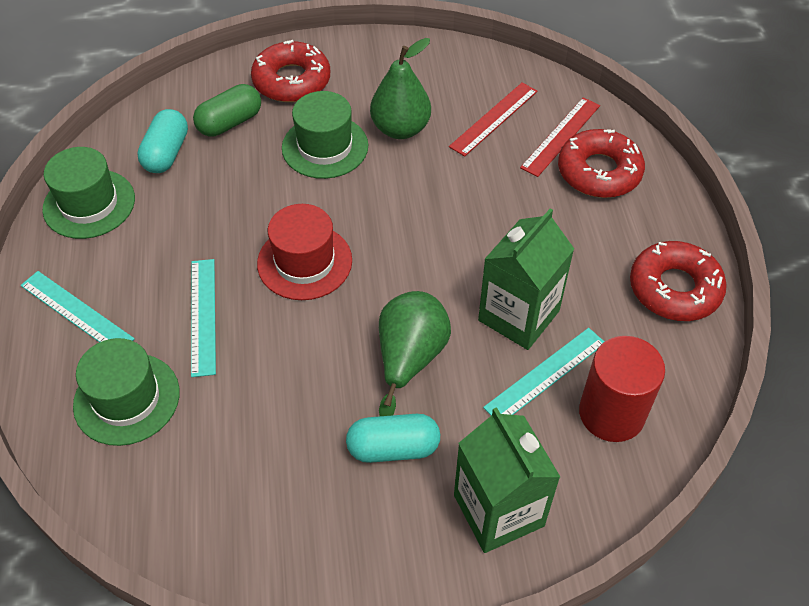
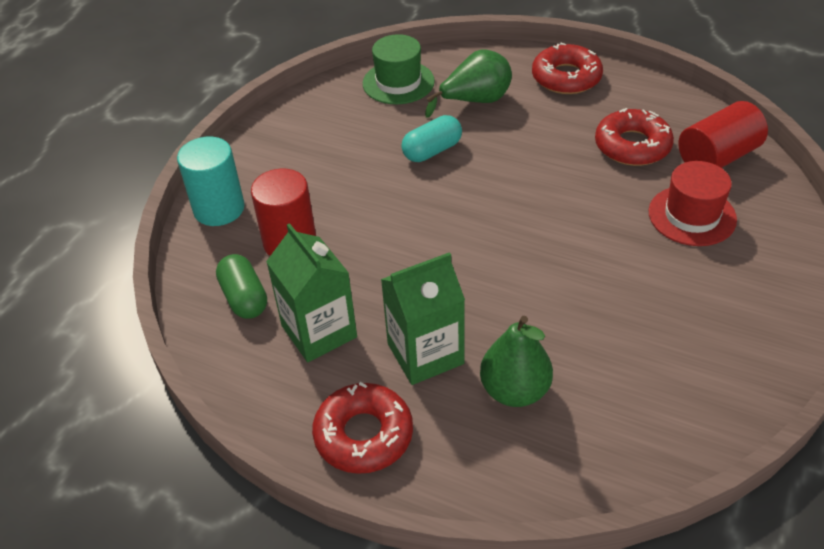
green hat: [43,147,135,239] [73,338,180,446] [282,91,368,179] = 3 -> [363,34,435,104] = 1
red cylinder: [579,336,665,442] = 1 -> [251,168,316,256] [678,101,768,168] = 2
red ruler: [449,82,538,157] [520,97,600,177] = 2 -> none = 0
turquoise capsule: [137,109,188,173] [346,414,440,463] = 2 -> [401,115,462,162] = 1
turquoise cylinder: none = 0 -> [177,137,245,226] = 1
turquoise ruler: [20,271,135,342] [191,259,216,377] [483,328,605,415] = 3 -> none = 0

